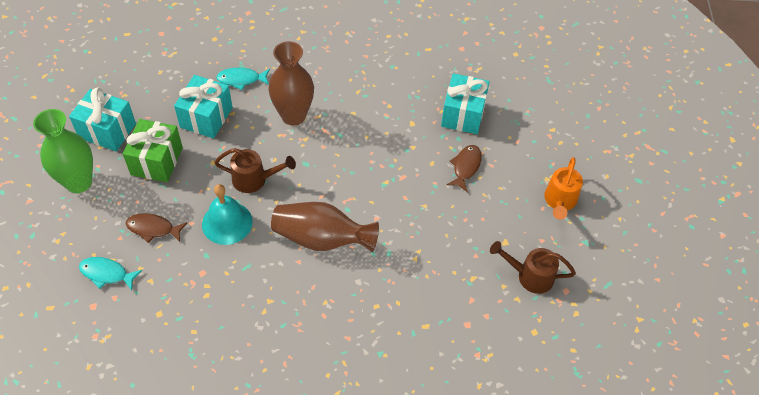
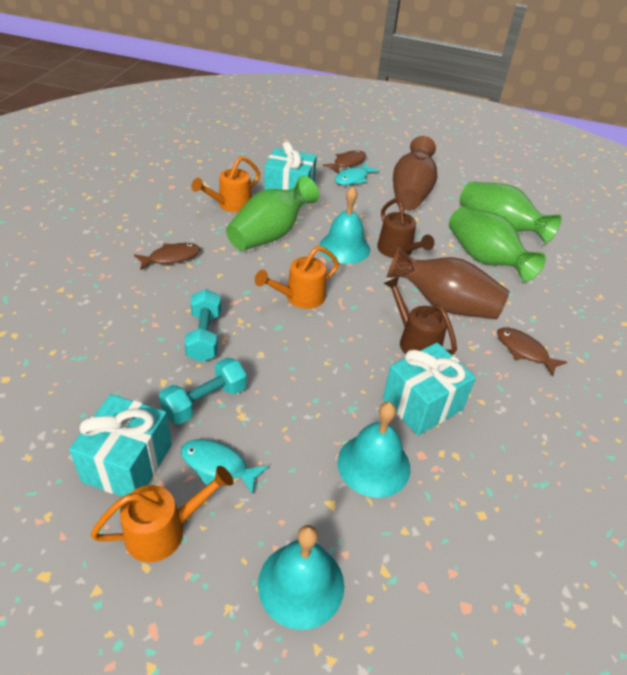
brown fish: [126,213,187,243] [447,145,482,192] = 2 -> [134,243,200,270] [323,150,366,173] [497,327,567,376] = 3
green gift: [123,119,183,182] = 1 -> none = 0
green vase: [33,109,93,193] = 1 -> [226,176,319,251] [449,207,546,282] [460,182,561,243] = 3
orange watering can: [544,157,583,220] = 1 -> [90,466,234,562] [191,156,260,212] [255,246,339,309] = 3
turquoise bell: [202,184,253,245] = 1 -> [258,525,344,630] [319,186,370,264] [337,402,410,498] = 3
turquoise dumbbell: none = 0 -> [159,358,247,424] [185,289,221,362] = 2

